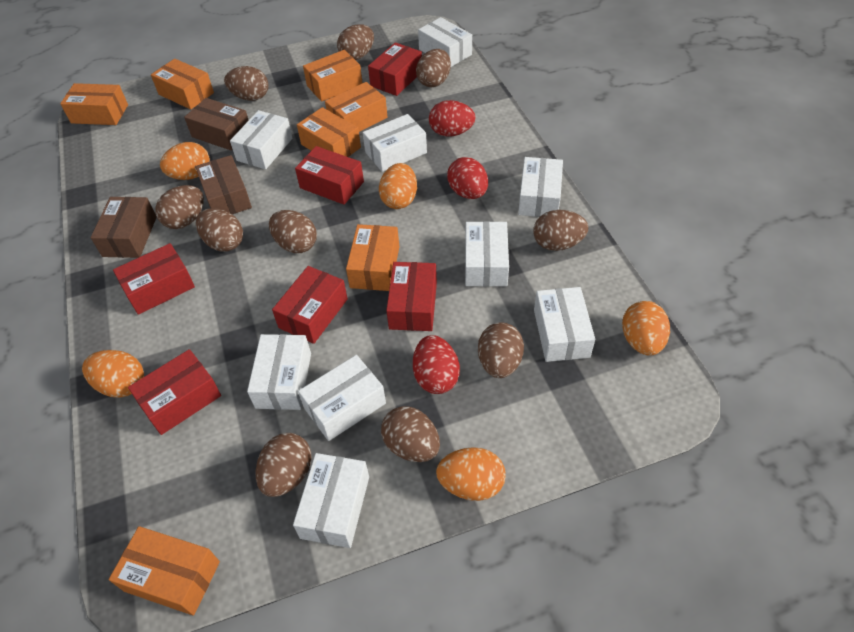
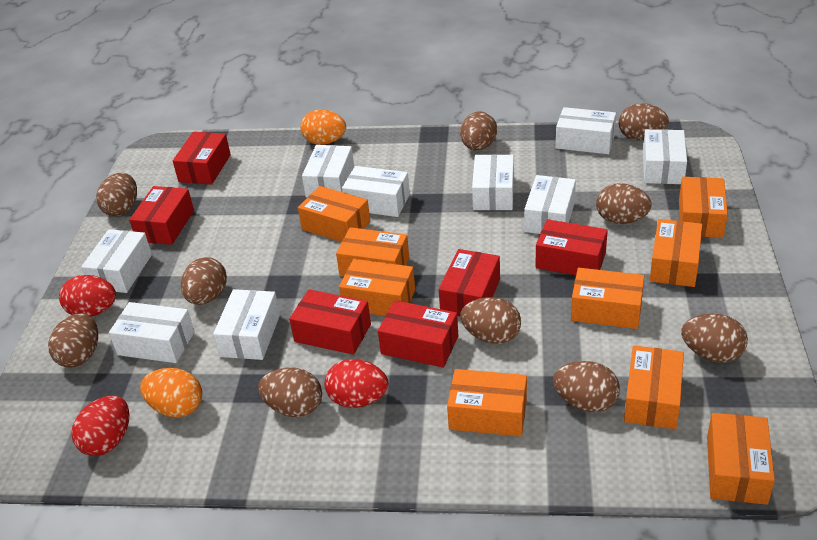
brown box: [90,197,157,258] [184,98,249,150] [195,155,252,214] = 3 -> none = 0
orange box: [60,83,128,125] [109,526,220,616] [151,59,214,110] [297,107,361,157] [303,50,363,102] [325,82,388,132] [346,224,399,291] = 7 -> [298,186,370,242] [336,227,409,277] [339,259,415,316] [447,369,527,437] [571,268,644,329] [624,345,684,429] [650,219,702,287] [679,177,728,238] [707,413,775,505] = 9
orange egg: [82,350,144,398] [160,142,210,180] [379,163,417,209] [436,447,506,501] [622,301,670,356] = 5 -> [140,368,202,418] [300,109,346,145] = 2

